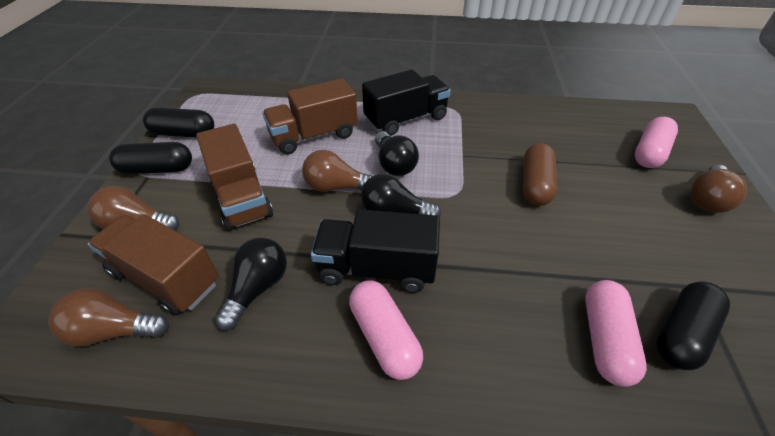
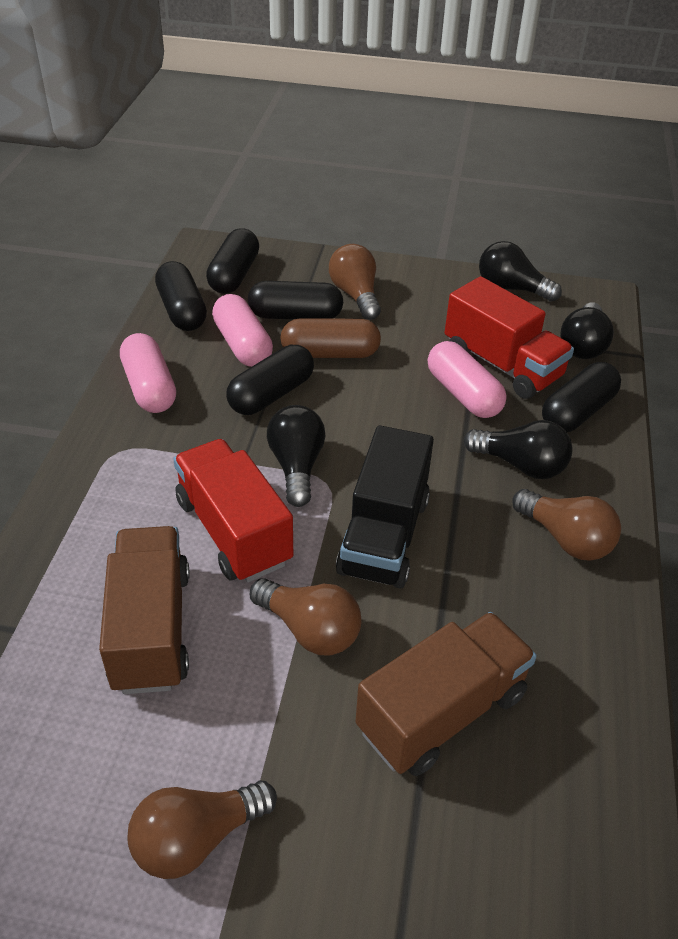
black capsule: [109,142,192,174] [143,108,214,138] [656,281,730,370] = 3 -> [155,261,207,331] [206,228,259,294] [226,345,314,415] [248,281,343,319] [542,362,621,432] = 5
black light bulb: [215,237,287,330] [361,174,441,217] [375,131,419,176] = 3 -> [267,405,326,507] [464,420,573,479] [479,241,562,302] [560,302,614,359] = 4
black truck: [311,209,440,293] [362,69,451,136] = 2 -> [336,425,434,588] = 1
brown truck: [88,215,219,315] [196,124,273,231] [262,78,358,154] = 3 -> [99,526,190,694] [356,612,537,776] = 2
red truck: none = 0 -> [173,439,293,582] [445,276,574,399] = 2

